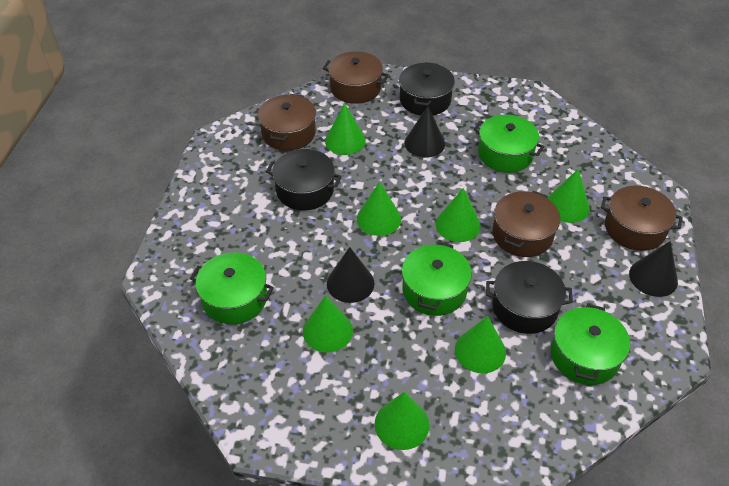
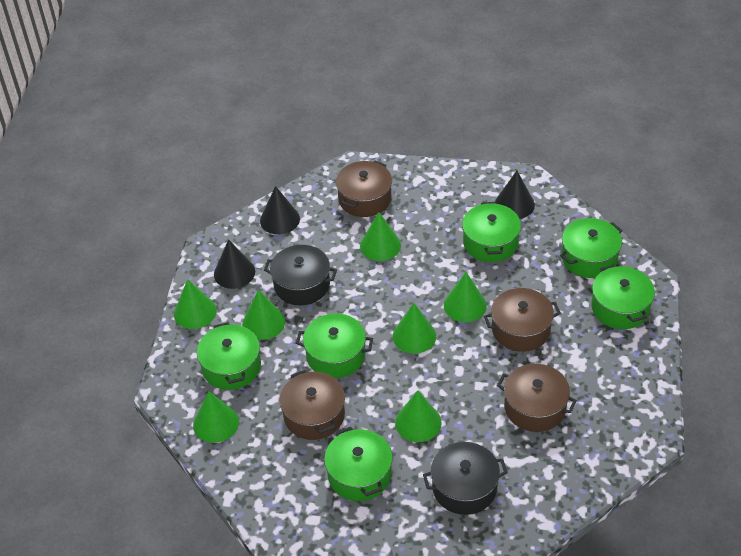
black pot: [266,149,342,210] [399,62,455,116] [486,261,573,334] = 3 -> [264,245,337,305] [423,442,508,515] = 2
green pot: [190,252,274,325] [402,242,472,316] [474,114,545,173] [551,304,630,385] = 4 -> [197,322,261,390] [296,314,373,378] [324,427,393,501] [462,202,521,262] [560,218,623,278] [591,265,655,329] = 6

